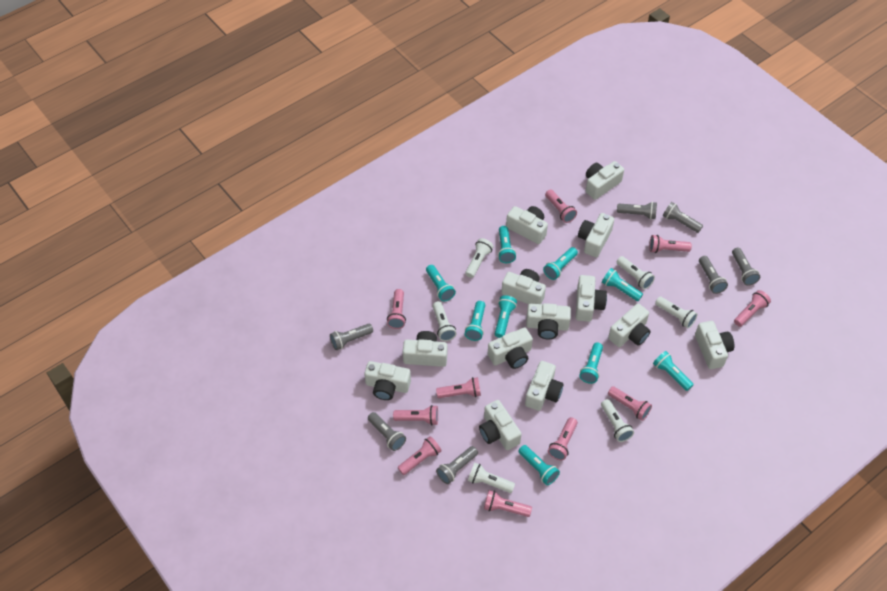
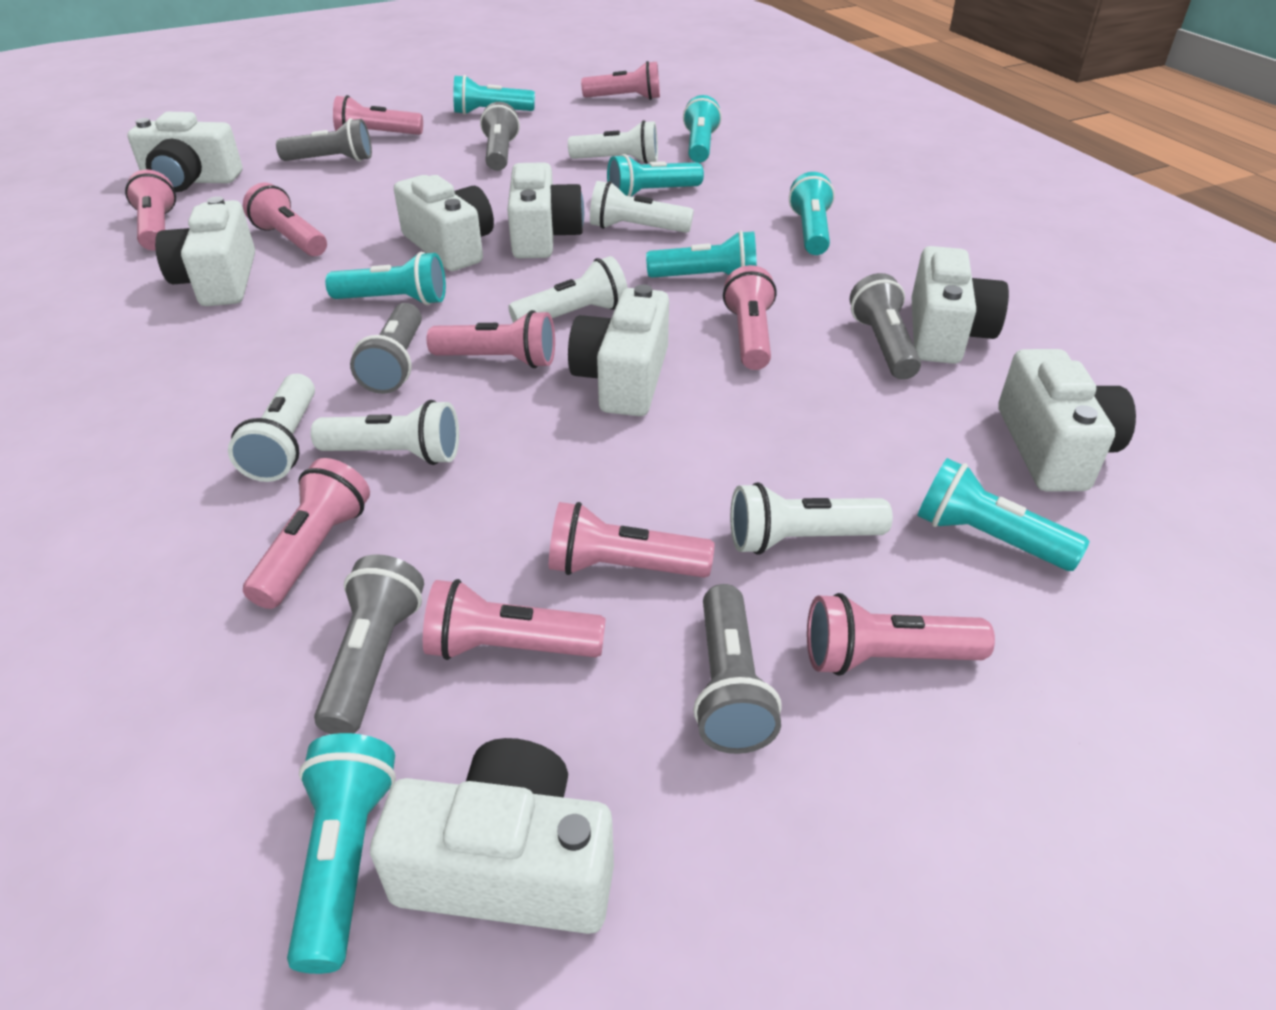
grey flashlight: [330,324,373,350] [368,412,406,451] [436,446,478,484] [617,202,657,220] [663,202,703,233] [699,256,728,294] [732,248,760,286] = 7 -> [276,118,372,162] [314,555,424,734] [350,303,422,394] [480,102,520,171] [693,584,782,754] [850,273,921,380] = 6
turquoise flashlight: [426,265,456,301] [465,301,485,341] [495,295,517,338] [498,226,516,263] [519,445,560,485] [543,247,578,280] [579,342,603,384] [602,268,643,301] [653,351,694,391] = 9 -> [287,733,396,974] [325,252,446,305] [453,75,535,115] [607,154,704,197] [646,230,757,278] [683,95,722,163] [789,172,835,255] [917,458,1090,571] = 8
white camera: [364,361,411,400] [403,331,447,367] [479,400,522,450] [488,328,533,369] [501,269,546,304] [506,206,548,244] [525,361,564,411] [526,303,571,339] [576,275,607,322] [578,213,614,257] [586,161,624,200] [608,304,651,347] [695,321,734,369] = 13 -> [127,112,242,192] [155,196,255,306] [370,738,614,934] [394,175,494,271] [507,162,584,259] [568,285,669,416] [911,246,1009,364] [998,349,1136,491] = 8

